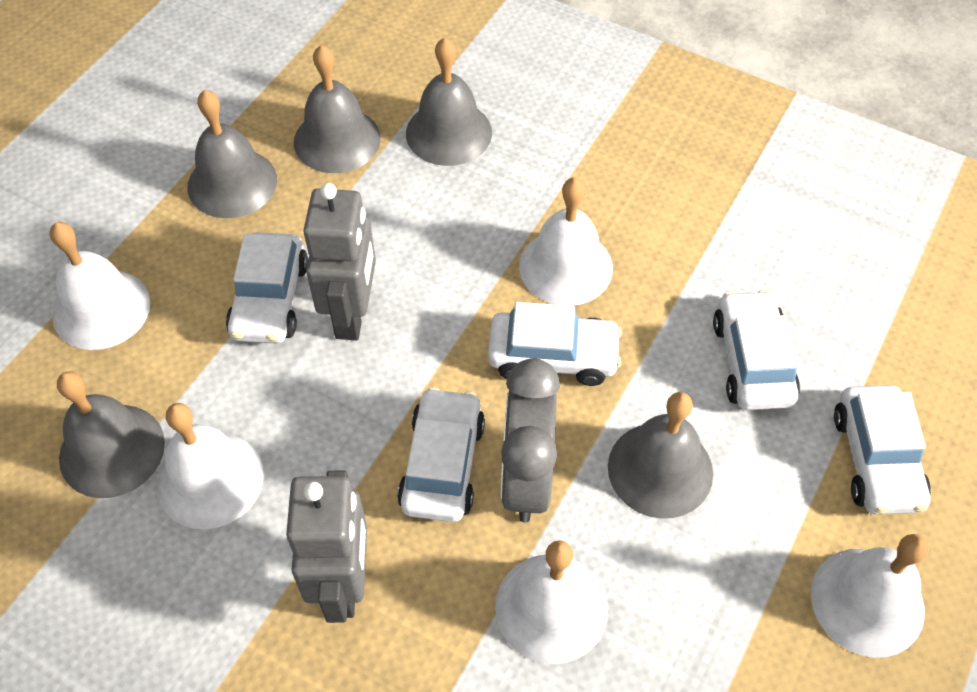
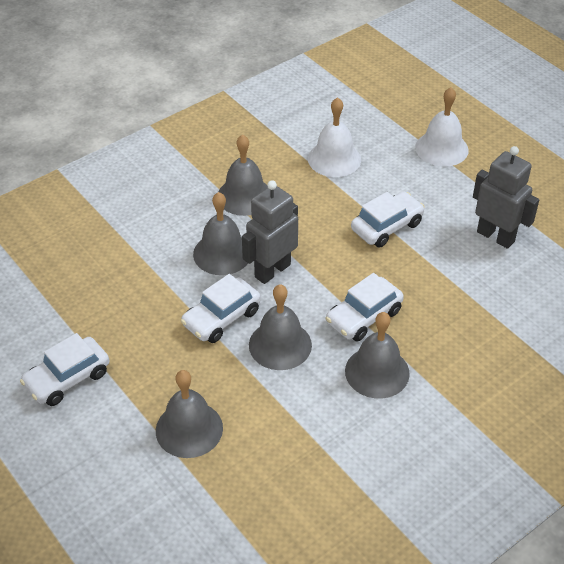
grey clock: [501,358,560,522] = 1 -> none = 0
white bell: [50,222,150,350] [157,403,264,529] [495,540,608,664] [519,178,613,306] [811,534,928,658] = 5 -> [308,97,361,177] [415,87,469,167] = 2
white car: [226,232,308,344] [397,387,485,522] [488,302,622,386] [713,290,800,410] [834,385,931,514] = 5 -> [20,333,109,406] [181,274,261,343] [326,273,404,342] [351,191,425,248] = 4

